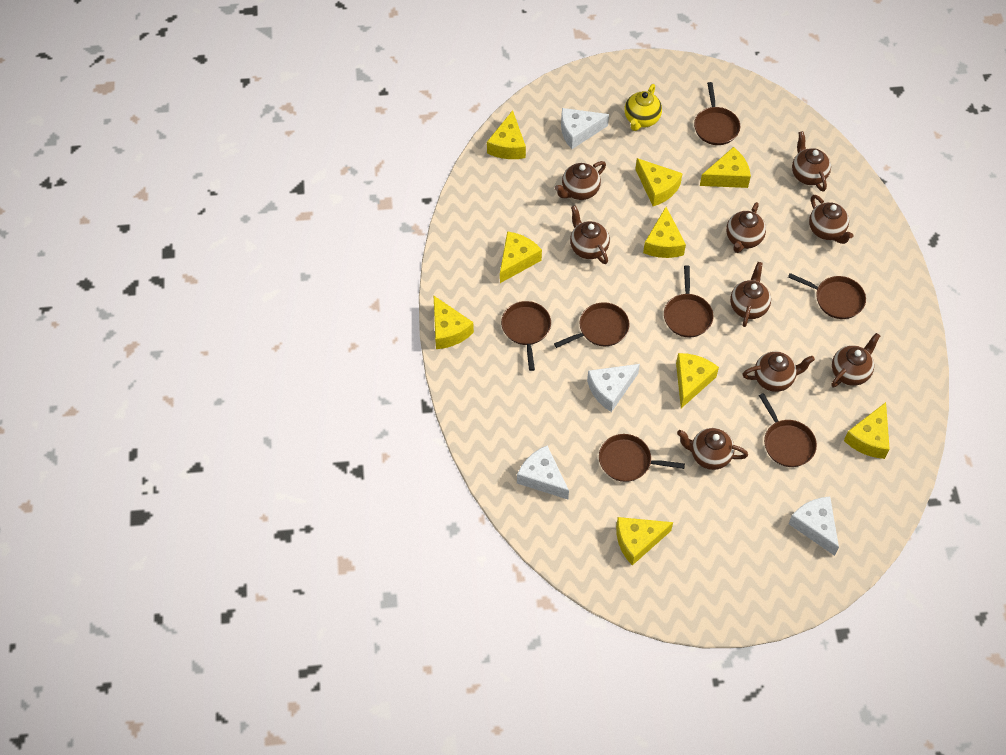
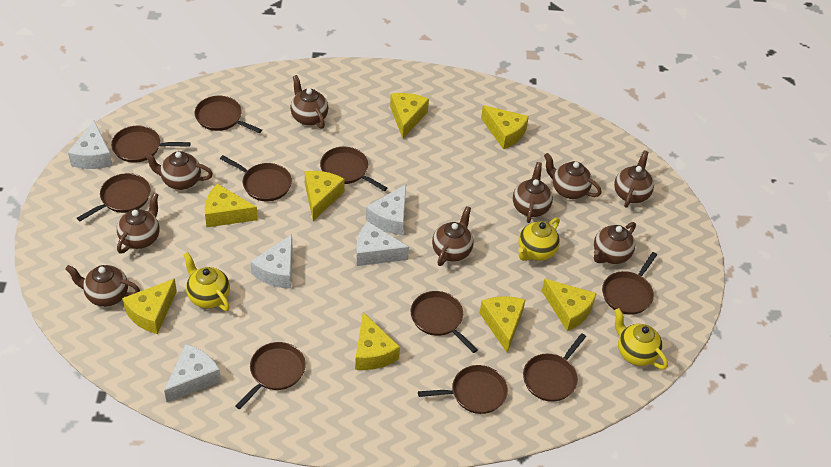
brown pan: [501,301,551,371] [554,302,630,348] [599,434,685,482] [664,265,714,337] [694,82,740,145] [759,393,817,467] [788,273,866,319] = 7 -> [77,173,151,221] [111,126,190,163] [194,96,262,133] [220,155,292,201] [235,342,306,409] [320,147,387,191] [411,291,478,353] [418,365,508,414] [523,333,586,402] [602,252,657,315] = 10
white cheese: [517,445,569,499] [561,108,609,149] [587,364,640,412] [788,497,839,556] = 4 -> [68,120,113,169] [164,344,221,403] [251,234,292,289] [356,222,409,266] [366,185,406,235] = 5
yellow cheese: [434,296,474,349] [487,110,526,159] [500,231,542,283] [616,517,673,565] [635,158,683,206] [643,207,686,258] [676,353,719,408] [700,147,751,188] [844,402,890,459] = 9 -> [122,279,177,334] [205,184,258,227] [305,171,345,221] [355,312,400,370] [390,93,429,139] [480,296,525,353] [481,105,529,149] [542,279,597,331] = 8
yellow teapot: [624,84,662,131] = 1 -> [183,252,230,311] [518,217,560,261] [614,308,668,369] = 3

